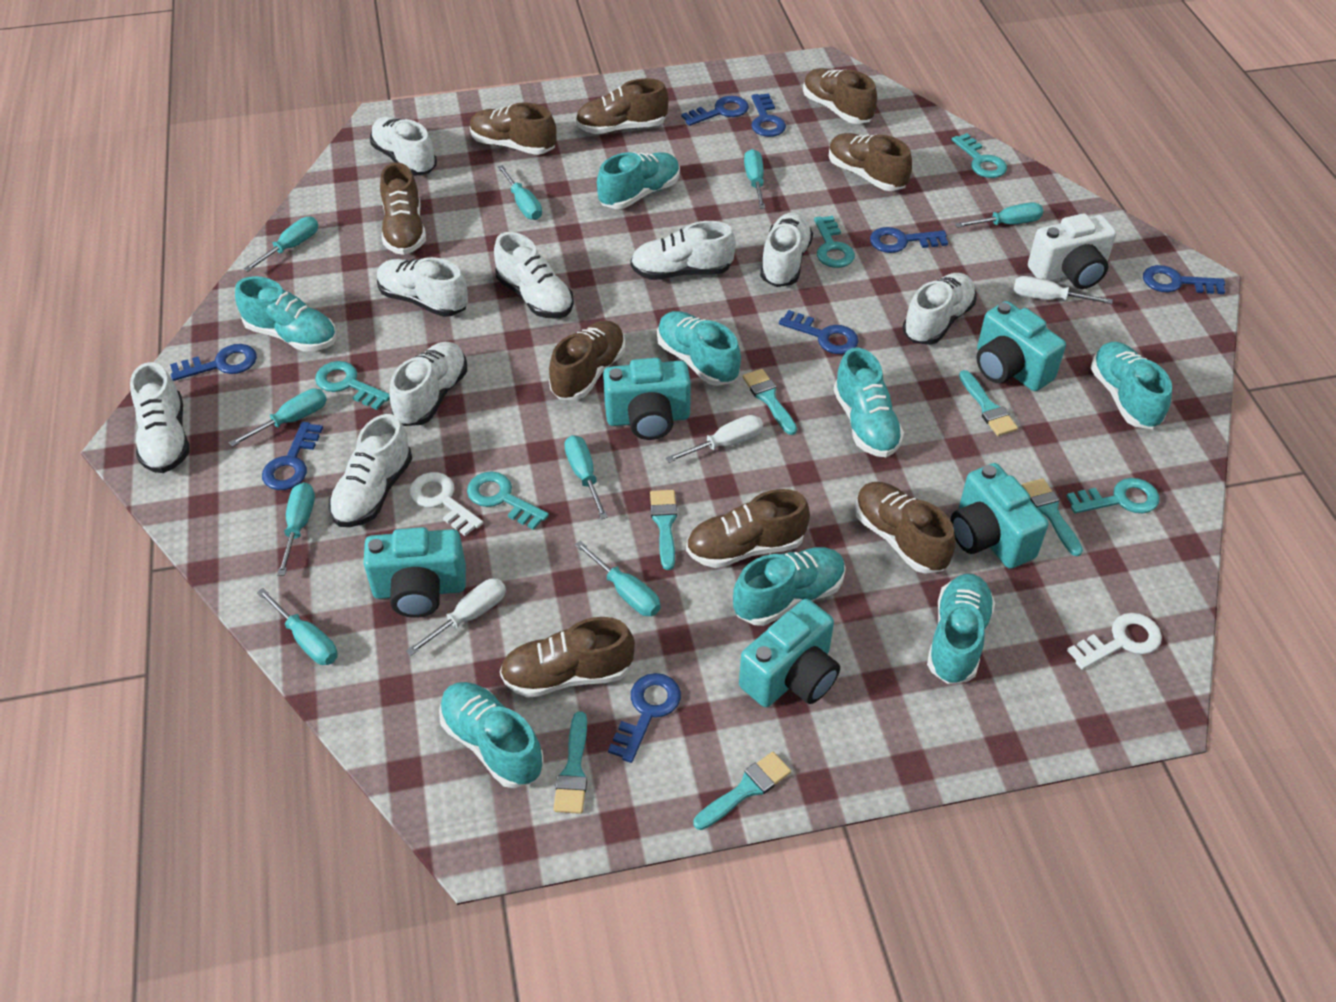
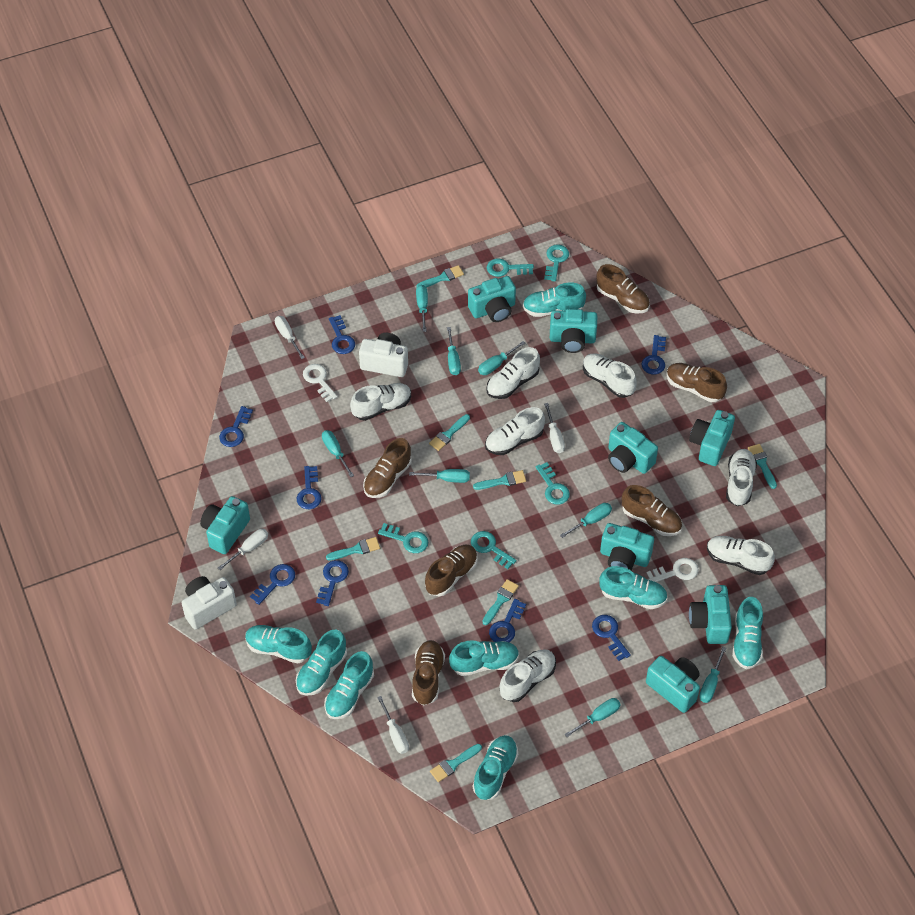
brown shoe: [380,162,426,255] [470,102,557,155] [500,617,635,698] [549,320,625,400] [575,78,669,134] [686,489,810,568] [803,68,877,124] [829,133,912,191] [855,482,956,574] = 9 -> [363,438,412,498] [412,640,445,705] [425,545,478,596] [596,264,650,314] [622,485,682,536] [666,363,727,402] = 6
turquoise brush: [553,711,587,814] [650,490,677,570] [694,752,791,830] [743,369,797,435] [959,370,1018,436] [1022,478,1083,556] = 6 -> [326,537,380,561] [417,265,464,287] [429,414,470,451] [430,744,482,782] [473,470,526,490] [482,579,519,625] [748,444,777,489] = 7
turquoise camera: [363,527,466,618] [603,358,691,440] [739,599,840,707] [950,463,1048,569] [976,301,1066,391] = 5 -> [200,496,250,554] [468,276,516,322] [550,309,597,353] [600,523,654,571] [608,422,658,474] [646,656,700,713] [689,410,735,466] [689,585,732,644] = 8
turquoise screwdriver: [229,389,327,447] [243,217,318,272] [257,588,337,665] [277,482,315,576] [497,165,542,220] [564,435,608,519] [575,541,661,616] [744,149,765,209] [955,203,1043,228] = 9 -> [322,430,354,477] [409,469,470,483] [416,285,428,332] [447,327,461,375] [478,341,526,375] [560,503,612,538] [564,698,621,737] [699,647,726,703] = 8
white camera: [1028,213,1116,289] = 1 -> [182,576,237,630] [359,333,408,377] = 2
white screwdriver: [406,579,506,656] [666,415,763,463] [1013,276,1113,304] = 3 -> [218,529,268,570] [275,316,305,359] [377,696,409,754] [544,403,565,453] = 4
white shoe: [130,362,190,473] [329,414,412,527] [370,117,437,176] [377,257,468,317] [389,342,467,426] [494,232,574,319] [630,221,736,280] [760,212,813,287] [903,273,976,345] = 9 -> [350,383,411,421] [485,407,545,455] [486,347,540,399] [499,649,556,702] [583,353,637,398] [707,536,775,575] [726,449,757,506] = 7

